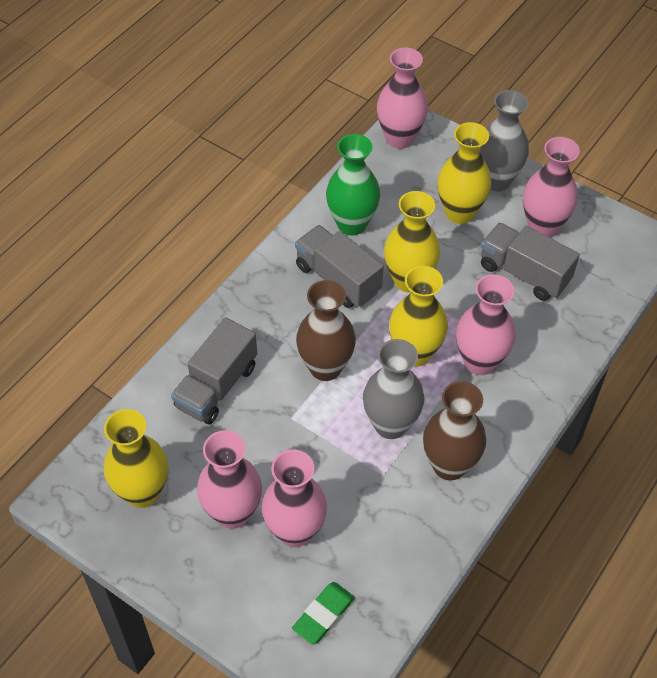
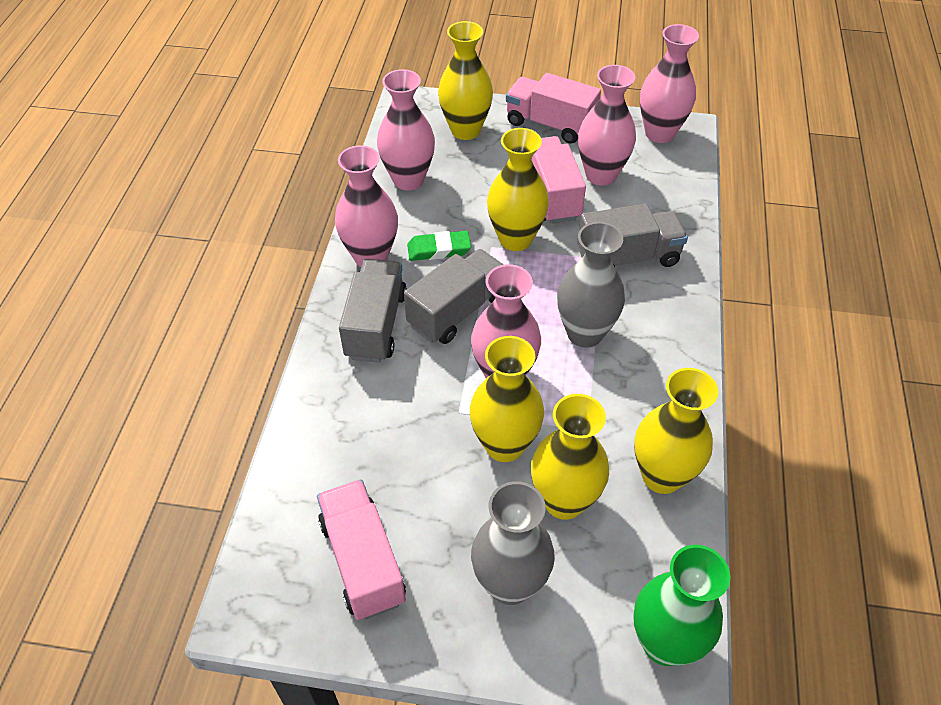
brown vase: [296,280,356,381] [423,381,486,481] = 2 -> none = 0
pink truck: none = 0 -> [317,479,406,620] [506,73,601,144] [531,136,586,224] = 3
yellow vase: [104,409,168,508] [384,191,440,292] [389,266,448,367] [437,122,491,224] = 4 -> [438,21,493,140] [470,336,544,462] [487,128,549,251] [531,394,609,520] [634,368,718,494] = 5

